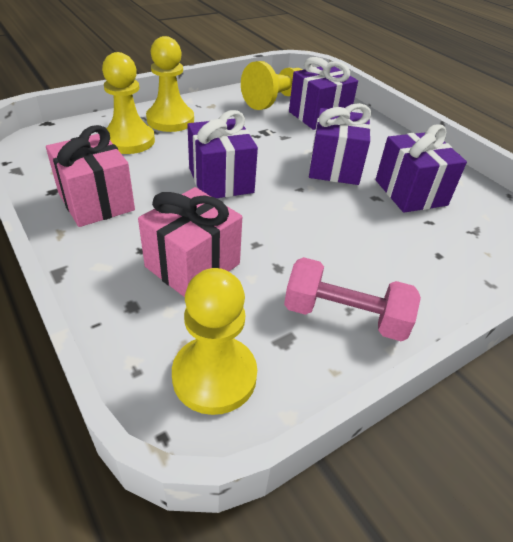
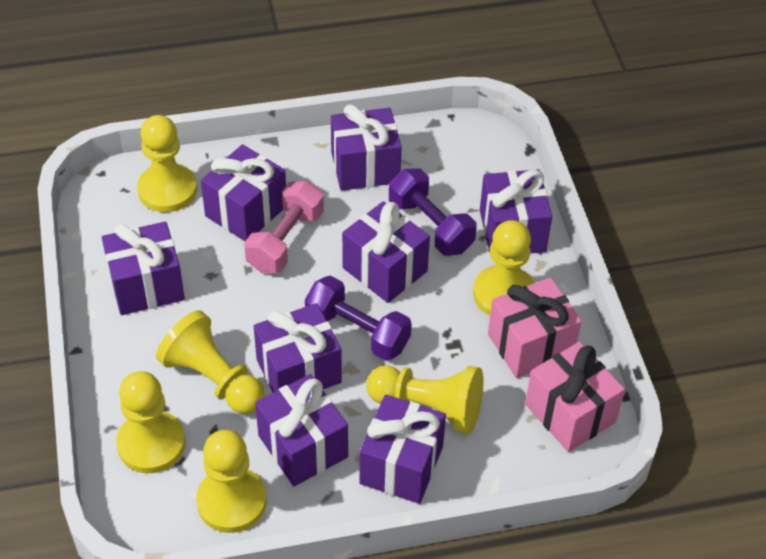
purple dumbbell: none = 0 -> [305,276,412,361] [389,168,477,256] = 2
purple gift: [187,110,258,198] [289,57,358,130] [309,103,372,185] [375,124,467,213] = 4 -> [102,221,185,315] [201,144,286,241] [254,303,342,393] [255,374,348,486] [331,104,402,191] [342,201,430,303] [359,395,446,504] [480,169,552,253] = 8
yellow pawn: [102,52,155,154] [146,36,194,132] [172,268,257,415] [241,61,303,110] = 4 -> [116,371,185,473] [137,115,197,212] [156,310,265,414] [196,430,267,533] [366,366,484,434] [473,220,534,316] = 6

